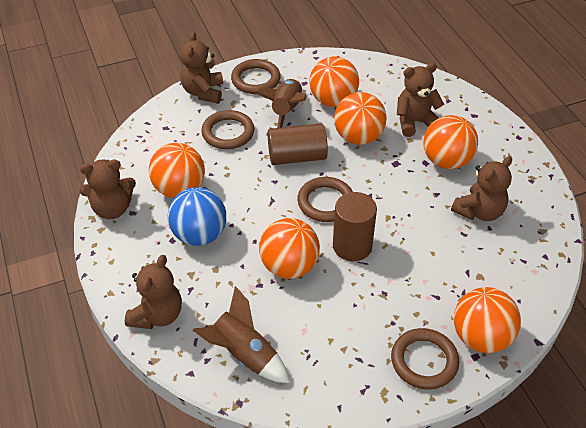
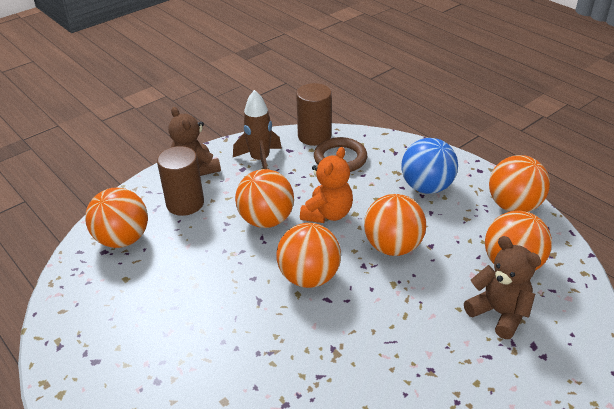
brown ring: [201,110,255,149] [231,59,281,94] [297,177,353,222] [391,328,459,390] = 4 -> [314,137,367,172] = 1
brown rocket: [193,286,290,383] [255,79,306,128] = 2 -> [233,90,282,169] = 1
brown teddy bear: [79,159,136,219] [125,255,182,329] [180,32,223,103] [397,63,444,137] [451,156,512,221] = 5 -> [169,107,221,176] [464,236,541,339] = 2
orange teddy bear: none = 0 -> [300,147,353,223] = 1

